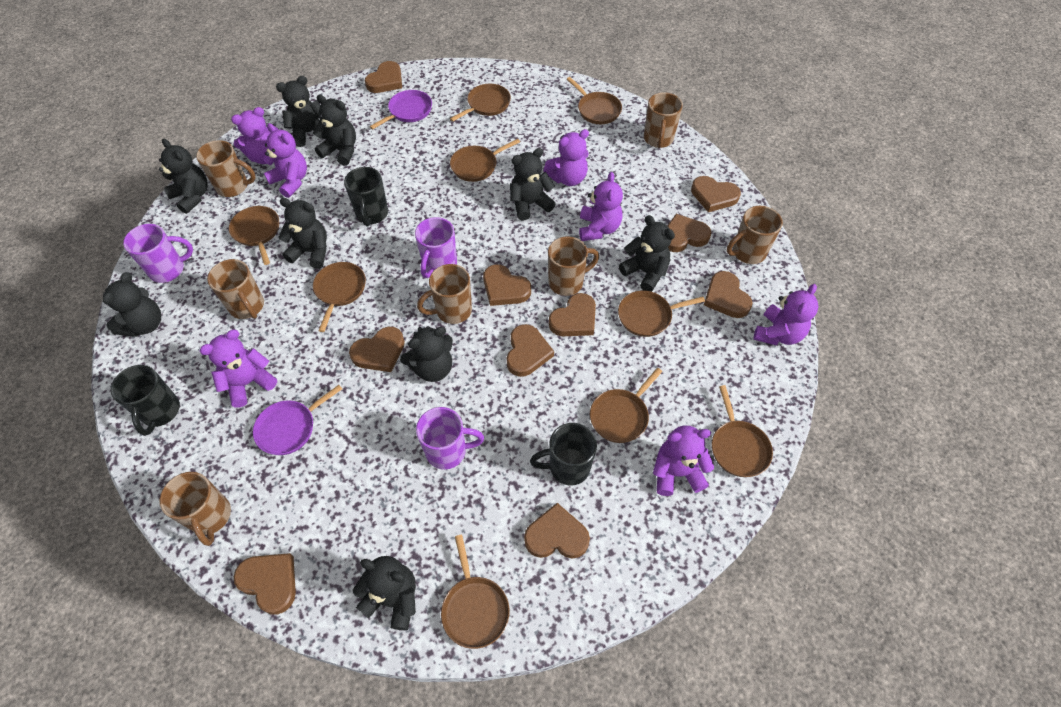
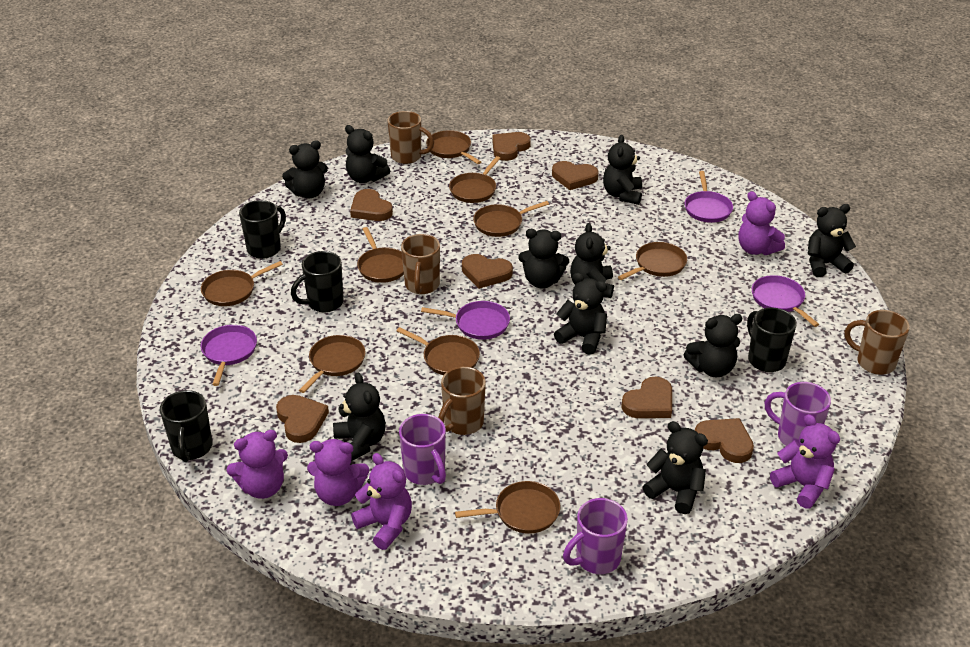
black mug: [111,365,180,436] [344,167,388,226] [530,423,597,486] = 3 -> [160,390,212,462] [239,200,286,259] [291,251,344,312] [747,308,797,372] = 4
black teddy bear: [103,272,161,337] [159,138,208,214] [276,76,326,147] [278,198,327,269] [313,94,356,166] [353,556,416,630] [400,326,453,382] [510,148,556,221] [619,215,675,292] = 9 -> [282,140,328,198] [333,373,386,461] [345,125,390,183] [518,229,569,288] [554,273,607,355] [570,223,614,298] [603,135,642,205] [643,421,708,514] [684,314,743,377] [808,204,856,277] = 10
brown heart: [234,553,296,615] [349,327,405,372] [365,61,402,93] [483,264,531,306] [507,324,554,377] [524,503,590,559] [549,293,596,336] [668,214,711,252] [691,176,741,212] [704,271,752,318] = 10 -> [276,395,329,443] [350,189,393,221] [462,254,513,289] [492,132,531,161] [552,161,598,190] [621,377,672,418] [695,418,754,463] = 7
brown mug: [160,472,231,546] [196,140,256,197] [207,259,264,319] [417,264,472,324] [548,236,599,296] [644,92,683,148] [727,206,783,264] = 7 -> [388,111,434,164] [401,234,440,294] [438,367,486,435] [845,310,910,375] = 4
purple pan: [253,385,342,455] [370,90,432,129] = 2 -> [201,325,257,386] [421,301,510,340] [685,171,733,223] [752,275,819,327] = 4
purple teddy bear: [200,330,277,407] [231,107,278,164] [263,123,307,198] [543,129,589,186] [579,172,623,241] [653,426,715,496] [754,284,819,345] = 7 -> [226,430,288,499] [307,439,369,506] [351,453,412,550] [738,191,785,255] [770,414,840,509] = 5

